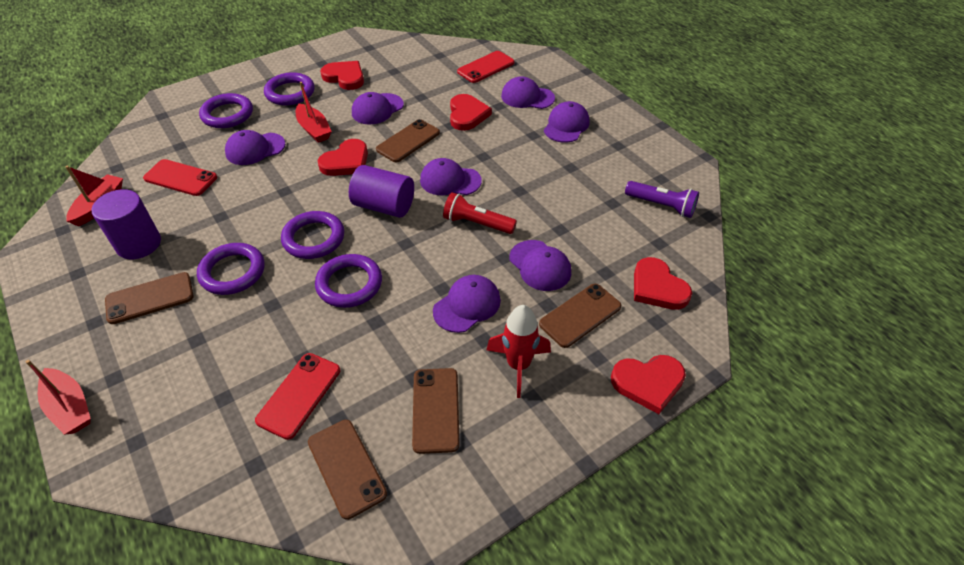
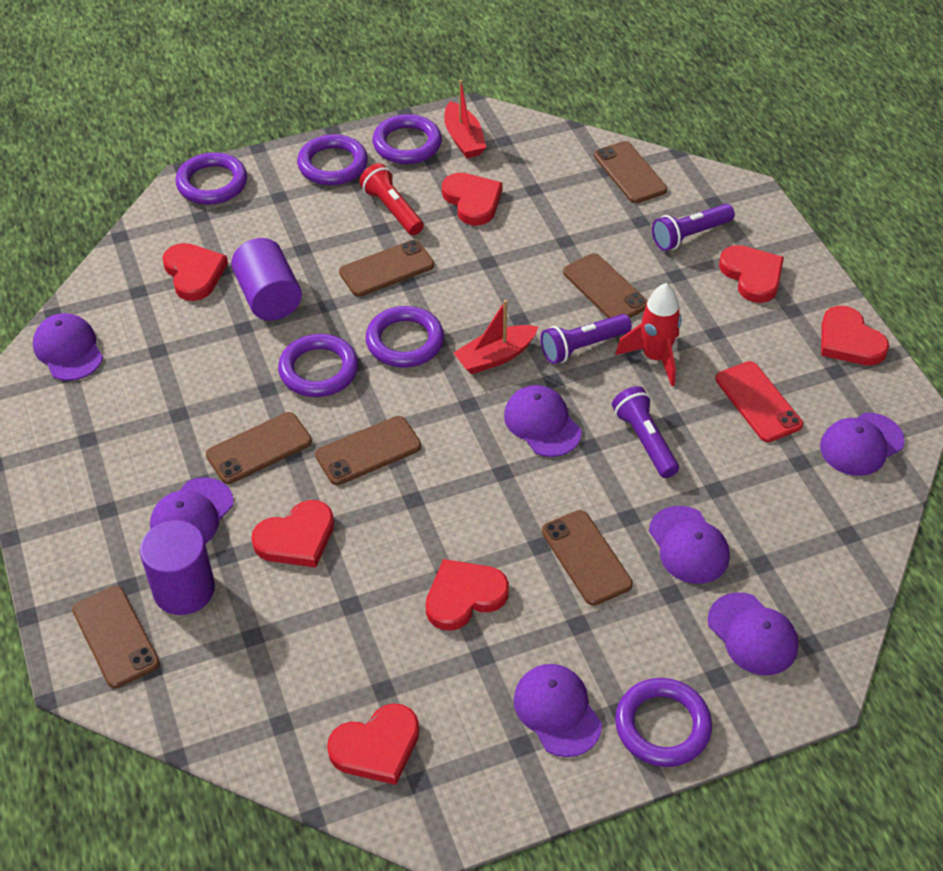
brown phone: [105,272,194,324] [308,420,387,520] [376,119,440,162] [412,368,460,454] [539,284,621,348] = 5 -> [72,586,160,688] [206,412,312,484] [315,416,421,485] [339,240,434,297] [542,510,633,606] [563,253,648,318] [594,141,667,203] = 7
purple flashlight: [625,181,699,218] = 1 -> [540,314,632,364] [612,386,679,478] [652,204,735,251] = 3
purple ring: [197,243,265,295] [199,93,253,128] [264,72,315,105] [281,211,344,259] [315,254,382,308] = 5 -> [176,152,247,204] [278,334,358,397] [297,134,368,185] [365,306,444,368] [372,114,442,164] [615,678,712,767] = 6
red boat: [26,360,91,435] [65,166,123,226] [296,82,332,143] = 3 -> [444,80,486,158] [453,300,538,374] = 2
red heart: [318,139,368,176] [320,61,364,90] [450,94,492,131] [611,355,686,414] [634,257,692,310] = 5 -> [163,243,228,301] [251,500,334,567] [327,703,419,785] [426,559,509,631] [442,173,503,226] [719,245,784,303] [821,306,889,365] = 7
red phone: [143,159,217,196] [255,353,340,440] [457,51,515,83] = 3 -> [715,361,803,442] = 1

